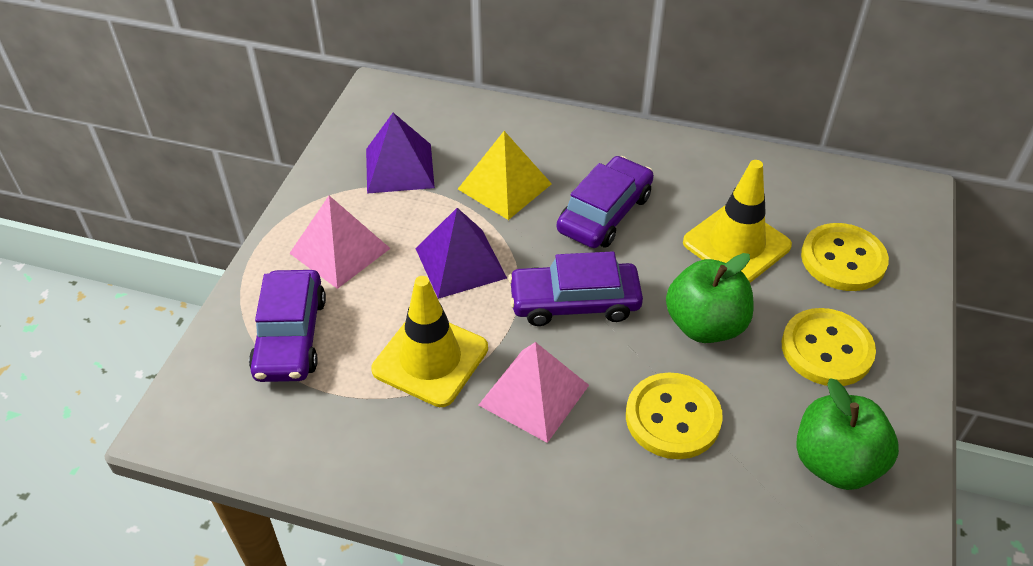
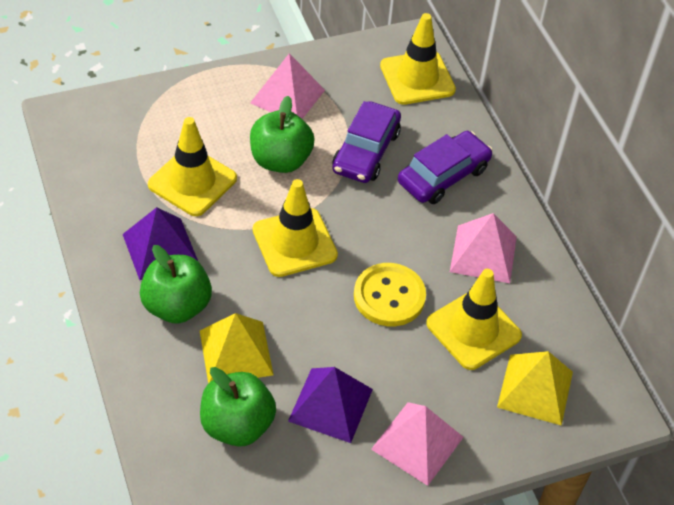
green apple: [666,253,754,343] [796,378,899,490] = 2 -> [140,245,212,324] [200,367,276,447] [250,96,314,173] = 3
pink pyramid: [289,196,391,289] [479,342,589,443] = 2 -> [250,53,325,119] [371,402,464,486] [450,213,517,283] = 3
purple car: [249,270,326,382] [508,251,643,326] [557,156,654,248] = 3 -> [332,101,401,183] [398,131,493,204] = 2
yellow button: [626,372,723,459] [782,308,876,386] [801,223,889,291] = 3 -> [354,263,426,326] = 1
yellow pyramid: [458,131,552,220] = 1 -> [200,313,274,383] [497,351,573,426] = 2
yellow traffic cone: [371,276,488,407] [683,160,792,283] = 2 -> [148,117,237,216] [253,179,338,277] [380,13,456,105] [426,269,522,370] = 4

